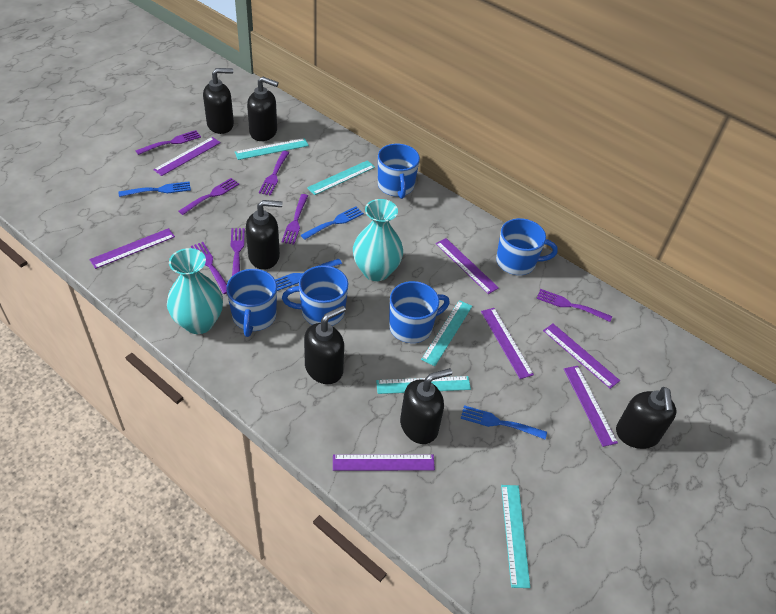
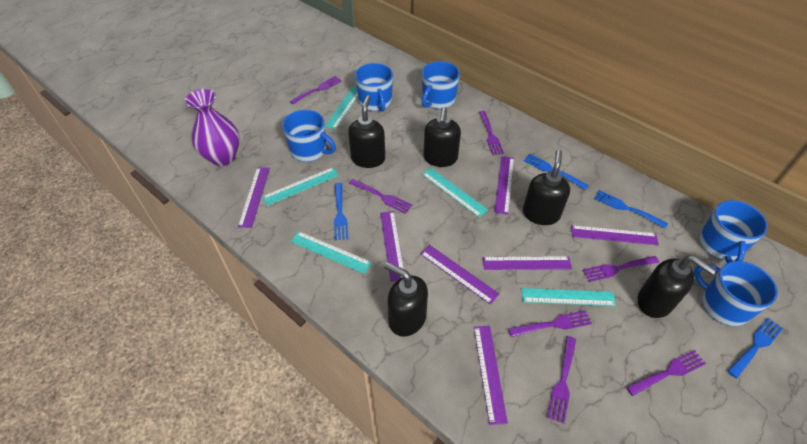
black soap dispenser: [203,68,234,134] [246,200,282,270] [247,77,278,141] [304,306,346,384] [400,368,452,444] [616,387,676,449] = 6 -> [348,96,385,168] [384,262,428,337] [423,107,461,167] [523,150,570,225] [638,256,716,318] = 5
purple vase: none = 0 -> [185,89,240,166] = 1
turquoise vase: [167,248,223,334] [353,199,403,281] = 2 -> none = 0

